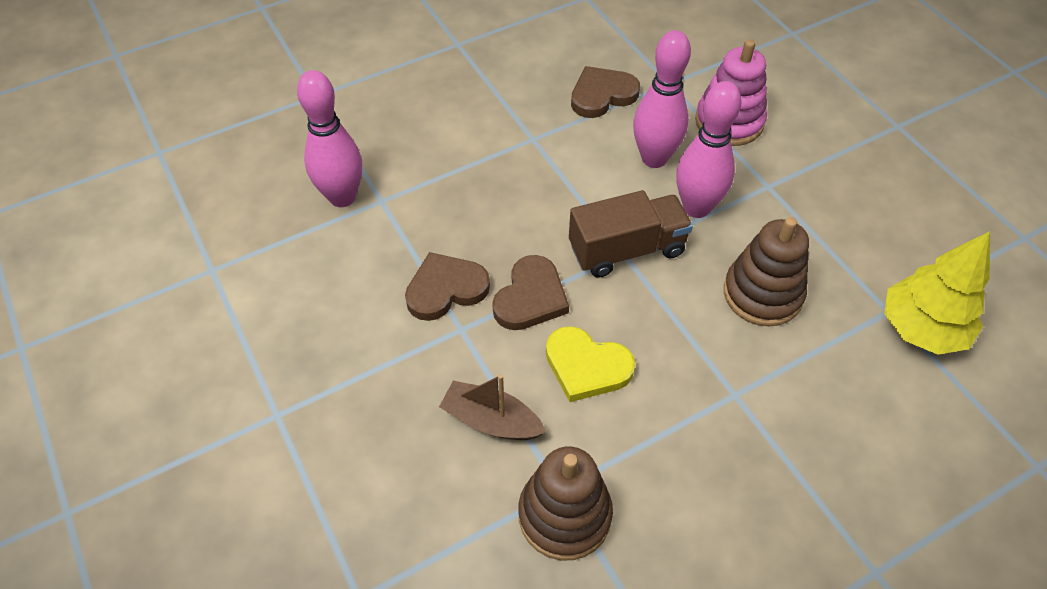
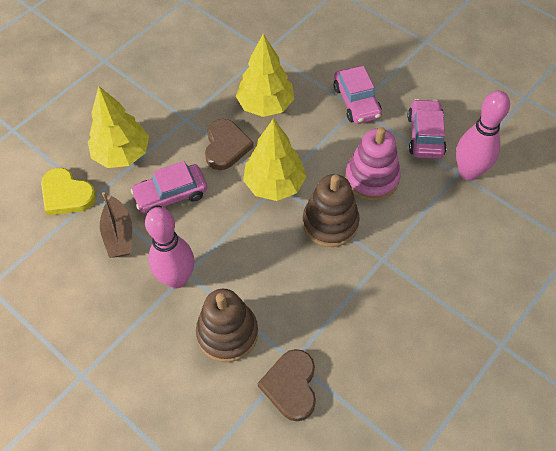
brown heart: [405,252,490,321] [492,255,569,330] [571,66,640,118] = 3 -> [205,119,254,170] [258,349,316,421] = 2
brown truck: [569,190,693,278] = 1 -> none = 0
pink bowling pin: [297,70,362,207] [633,30,691,168] [676,81,741,218] = 3 -> [145,207,194,288] [456,91,510,180] = 2
pink car: none = 0 -> [131,161,207,213] [334,66,382,124] [407,99,447,159] = 3
yellow tree: [884,231,990,355] = 1 -> [88,86,149,168] [236,34,294,117] [243,119,306,201] = 3

